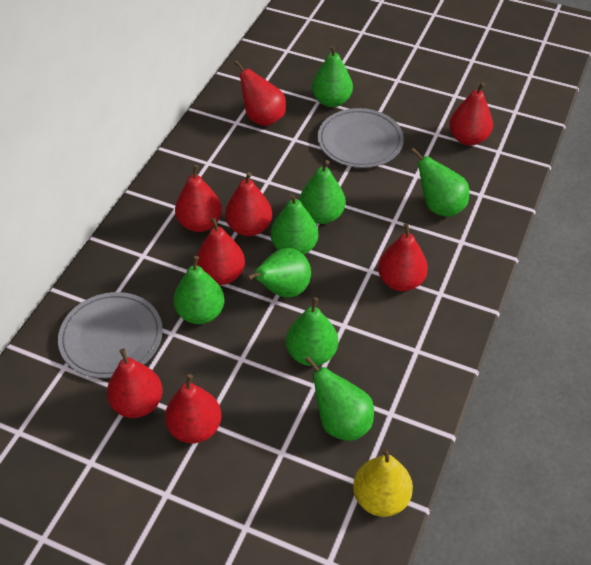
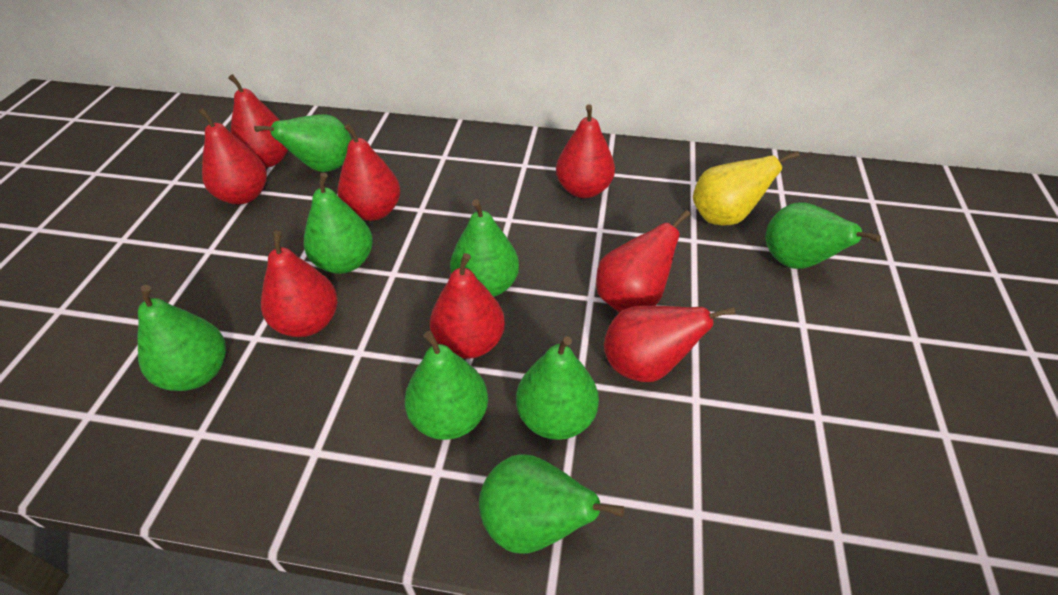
grey plate: [58,292,163,378] [317,108,404,168] = 2 -> none = 0

